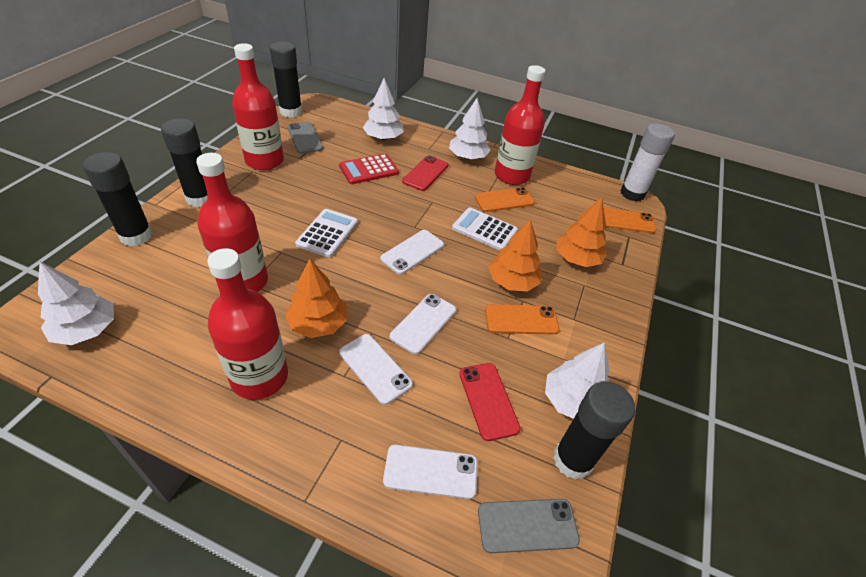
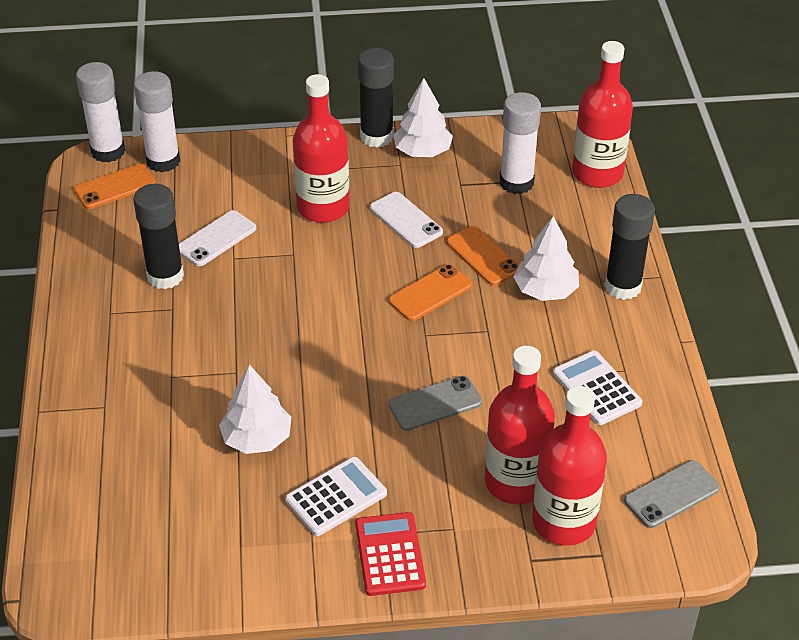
black glue stick: [83,152,153,246] [161,118,208,207] [270,42,302,118] [553,382,635,480] = 4 -> [133,184,184,289] [358,48,394,148] [605,194,655,300] = 3
orange tree: [285,259,347,338] [488,219,542,291] [557,198,607,267] = 3 -> none = 0
red phone: [402,155,449,191] [459,363,521,441] = 2 -> none = 0
white glue stick: [620,123,675,201] = 1 -> [76,62,125,162] [134,71,180,172] [500,92,541,194] = 3
white phone: [339,334,413,405] [380,230,444,275] [383,445,478,499] [390,294,456,354] = 4 -> [179,210,256,266] [370,192,443,248] = 2
white tree: [38,262,114,345] [363,78,404,140] [449,98,491,160] [545,342,610,419] = 4 -> [219,364,291,454] [393,78,453,157] [514,216,579,301] = 3

